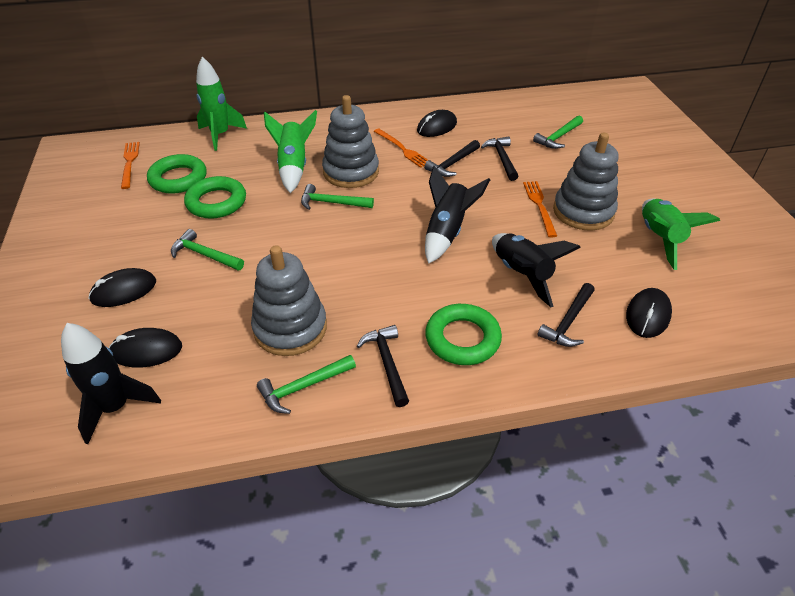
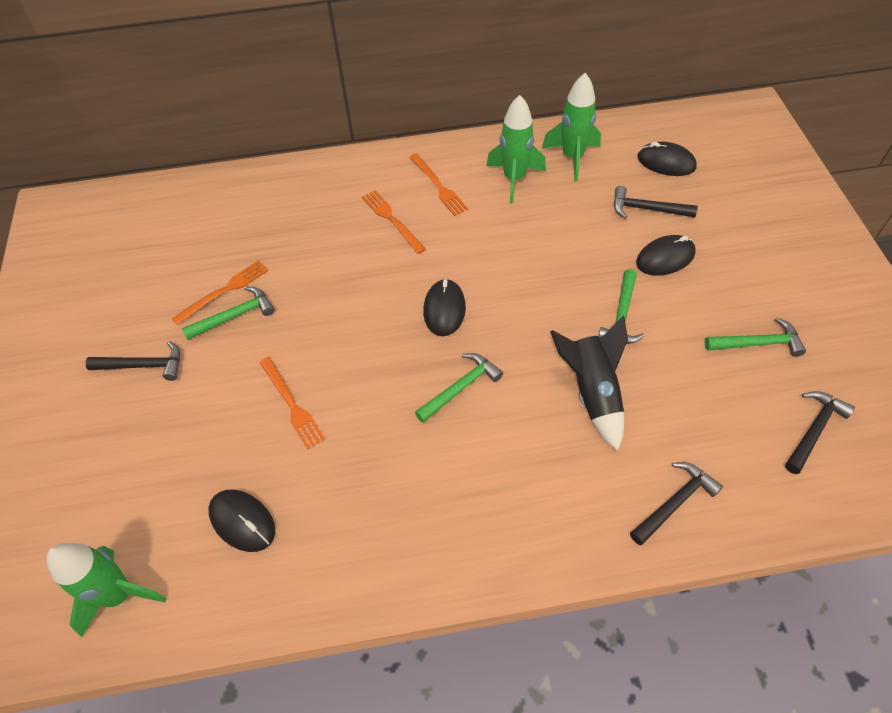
black rocket: [61,323,161,444] [425,166,490,264] [492,233,581,307] = 3 -> [550,315,628,451] = 1
green ring: [147,154,207,194] [184,176,246,219] [425,304,502,365] = 3 -> none = 0
grey stacking toy: [251,245,327,356] [322,95,379,188] [553,132,618,230] = 3 -> none = 0
orange fork: [121,142,140,189] [374,129,428,168] [523,181,557,237] = 3 -> [172,260,269,325] [259,357,325,450] [362,190,426,254] [409,153,469,216] = 4

